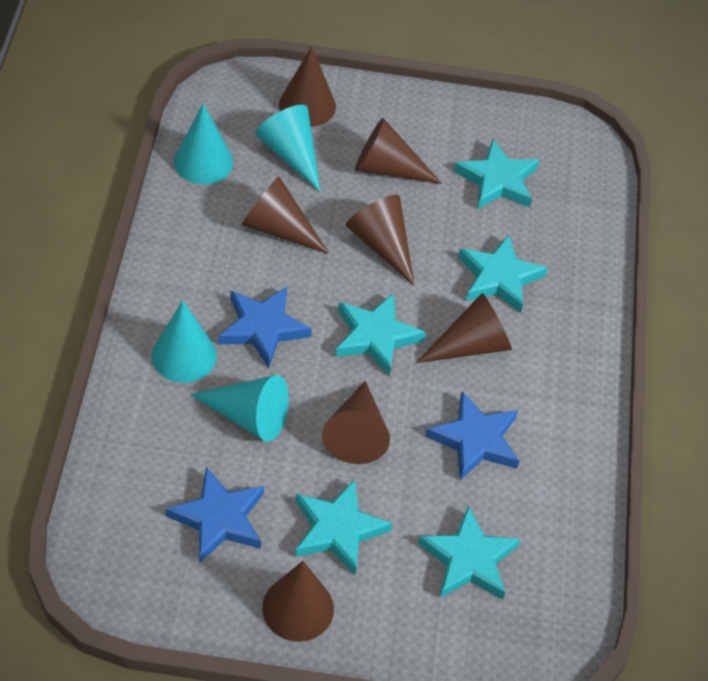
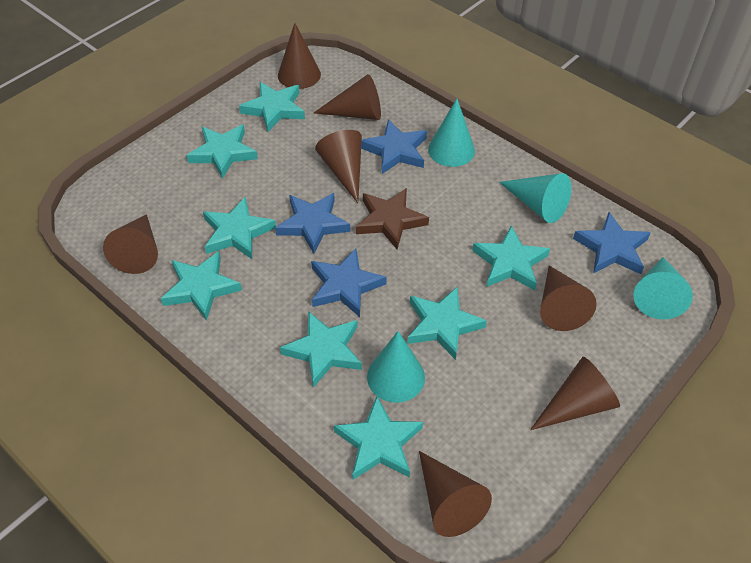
blue star: [166,467,264,563] [218,287,312,368] [425,391,519,480] = 3 -> [275,193,350,254] [311,249,387,317] [361,119,427,174] [573,212,651,274] = 4
brown star: none = 0 -> [356,188,429,249] = 1
turquoise star: [295,479,392,575] [335,293,426,375] [418,506,520,600] [454,139,539,209] [458,235,548,313] = 5 -> [161,251,242,321] [186,124,258,179] [203,197,276,259] [239,82,305,132] [280,311,362,388] [334,396,423,480] [407,286,487,360] [472,225,550,290] = 8

